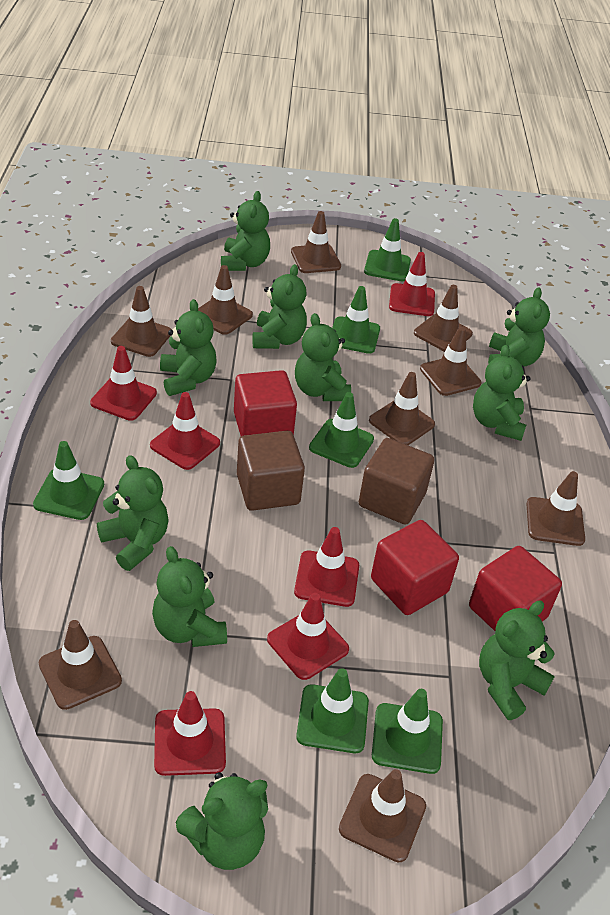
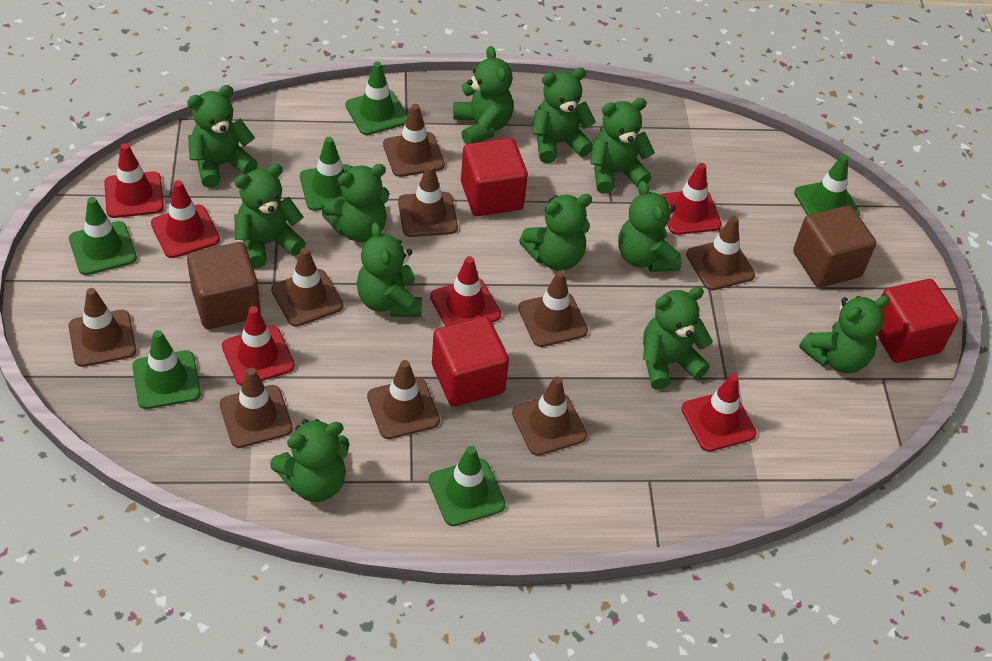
green teddy bear: [97,455,169,571] [152,546,227,647] [160,299,217,396] [176,772,268,870] [221,191,270,271] [252,264,307,349] [295,313,351,401] [473,344,530,441] [479,600,555,720] [488,287,550,367] = 10 -> [187,85,258,188] [234,164,306,269] [270,419,349,502] [321,164,389,242] [357,222,422,317] [453,46,513,144] [519,194,592,271] [532,68,596,163] [590,98,655,194] [618,181,681,272] [643,287,713,390] [799,295,890,373] = 12

